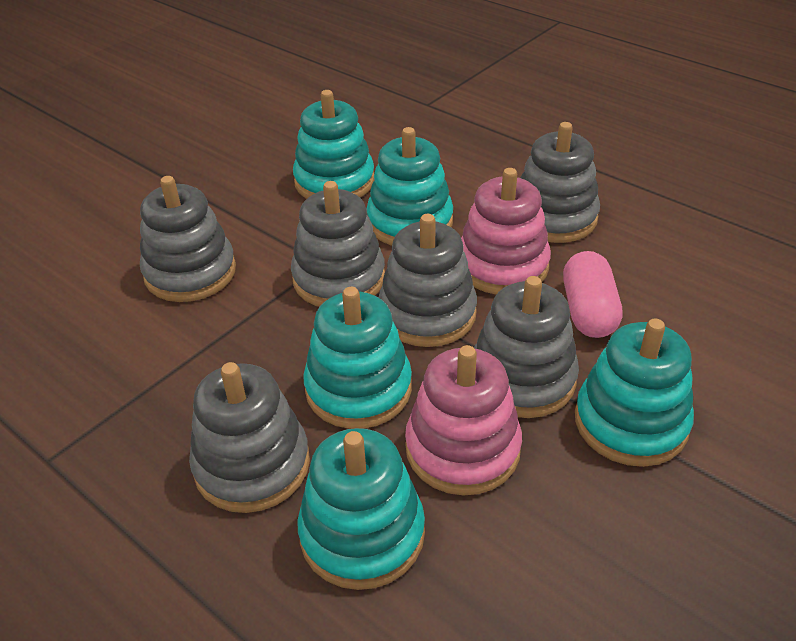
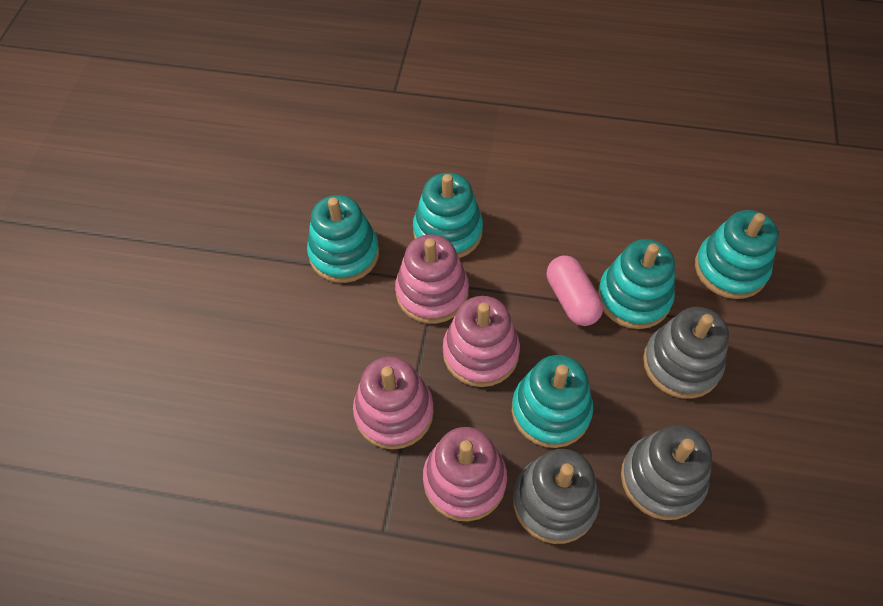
grey stacking toy: [140,176,236,302] [189,362,310,513] [291,181,385,307] [379,214,477,347] [474,276,579,418] [520,122,600,243] = 6 -> [513,449,600,544] [621,425,712,520] [643,307,729,399] = 3
pink stacking toy: [405,345,522,496] [461,168,551,295] = 2 -> [353,357,434,450] [395,234,469,324] [423,427,507,522] [443,296,520,387] = 4

